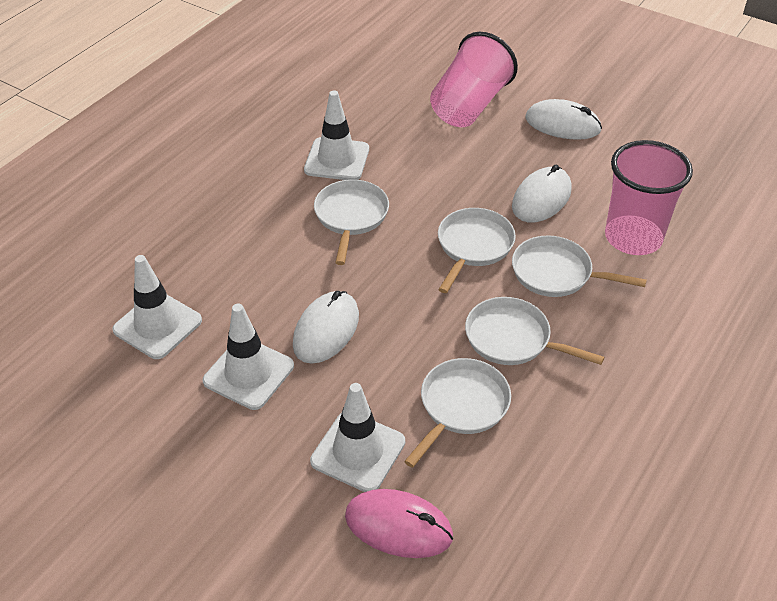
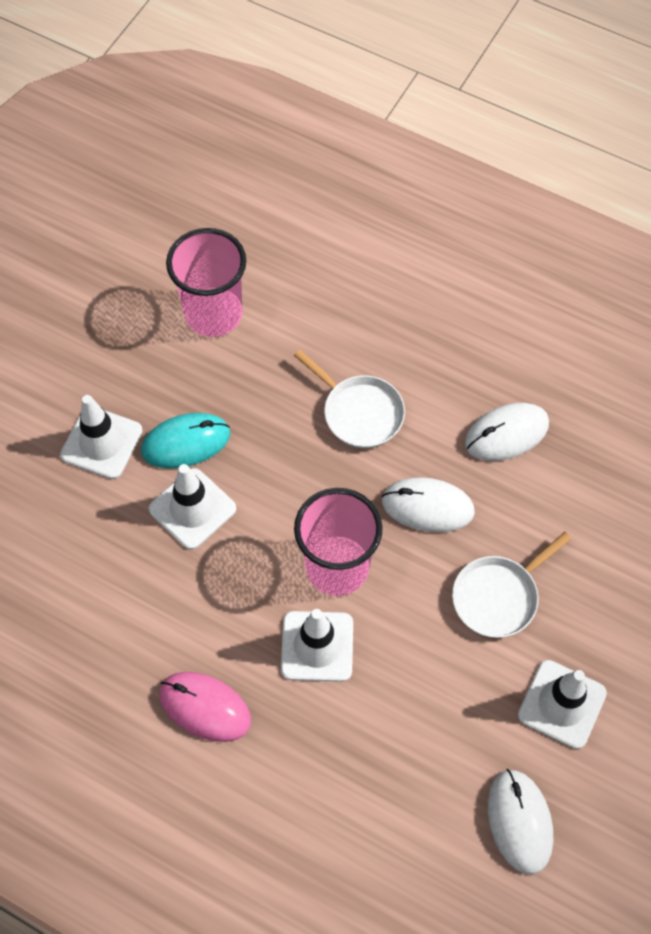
turquoise mouse: none = 0 -> [141,413,230,468] = 1
white pan: [314,180,389,265] [404,358,511,468] [438,208,516,293] [465,297,604,365] [512,235,647,297] = 5 -> [294,350,405,448] [452,532,572,638] = 2

